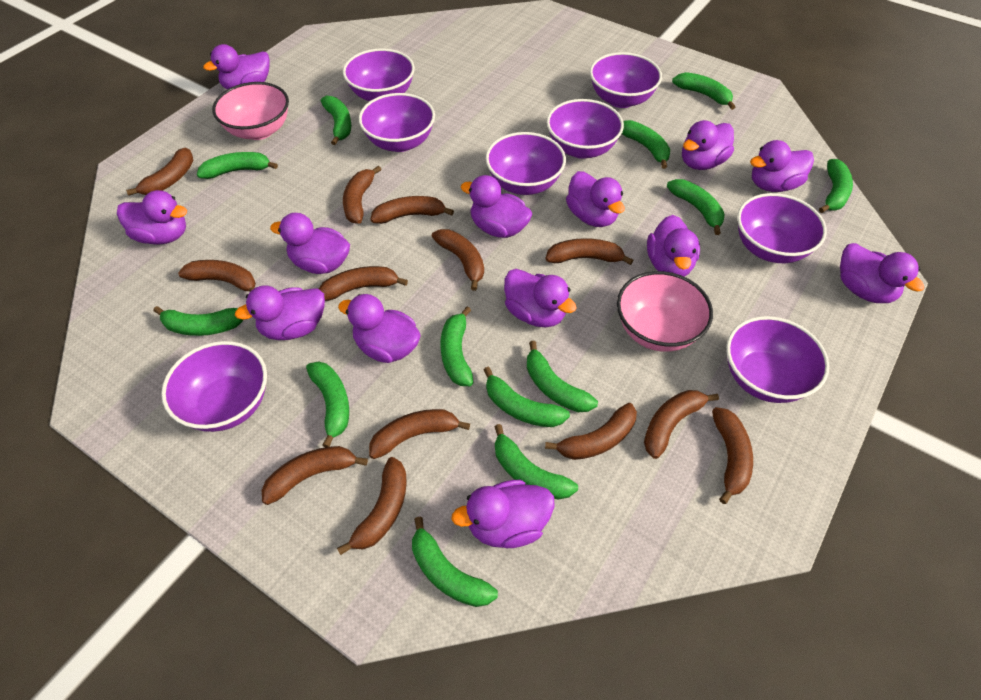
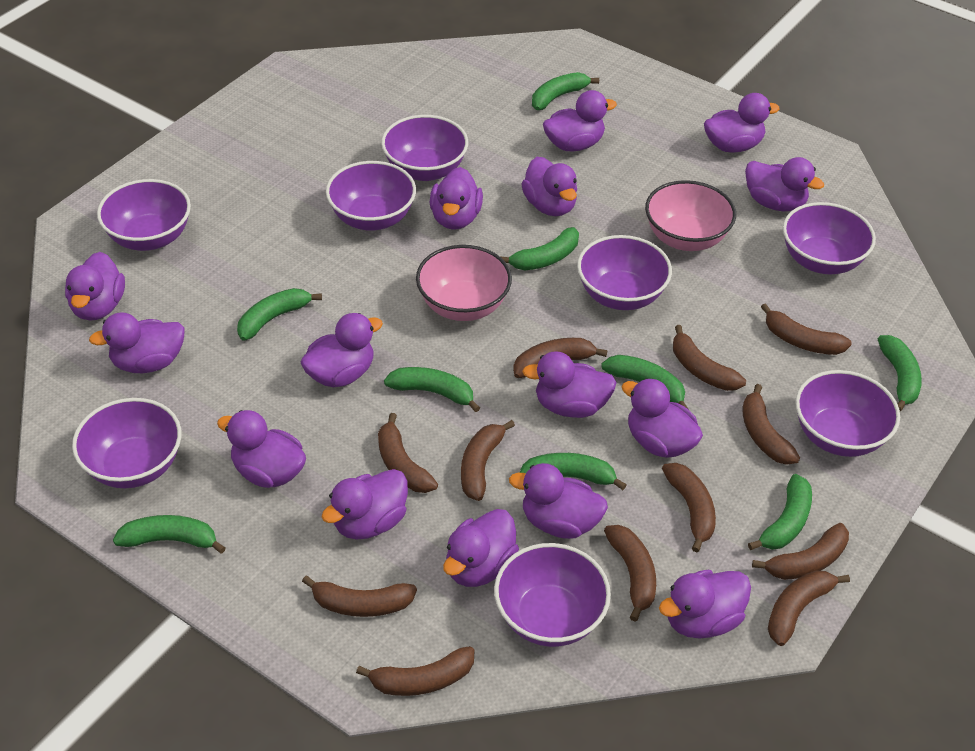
brown banana: [126,148,193,196] [178,260,256,292] [262,446,368,505] [319,266,408,301] [337,457,407,555] [343,166,382,224] [369,409,470,459] [370,196,454,224] [432,229,484,291] [545,238,633,265] [545,403,637,460] [644,390,719,459] [712,407,753,504] = 13 -> [302,576,417,617] [356,646,475,696] [378,413,438,493] [461,420,515,501] [513,338,607,378] [604,525,656,622] [662,463,716,552] [673,325,746,391] [742,384,800,465] [752,523,849,580] [761,303,852,355] [768,570,850,646] = 12
green banana: [154,306,243,336] [197,152,278,179] [306,361,349,447] [321,96,351,145] [412,517,498,607] [440,307,474,386] [484,367,570,427] [495,424,578,500] [527,341,598,412] [622,120,670,169] [667,179,725,235] [672,72,735,110] [819,159,853,213] = 13 -> [113,515,226,554] [237,288,322,341] [384,367,480,412] [500,227,579,270] [519,453,626,490] [532,72,599,110] [601,355,688,409] [748,474,812,550] [878,335,922,411] = 9
purple duck: [117,190,187,245] [203,44,270,89] [235,285,325,340] [270,213,350,274] [338,294,421,363] [451,480,555,548] [460,175,532,238] [504,269,577,327] [566,171,625,227] [647,215,700,277] [682,120,734,170] [750,140,814,192] [840,243,925,303] = 13 -> [65,252,125,321] [89,312,185,373] [217,410,306,488] [300,313,383,387] [321,469,408,539] [430,167,483,230] [443,509,519,587] [509,463,608,539] [521,157,577,216] [522,351,617,418] [543,90,617,151] [622,378,703,458] [659,570,751,639] [704,93,780,153] [745,157,824,211] = 15

